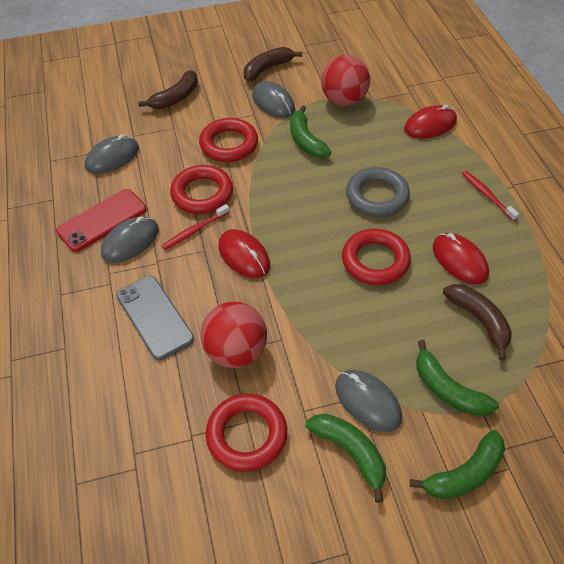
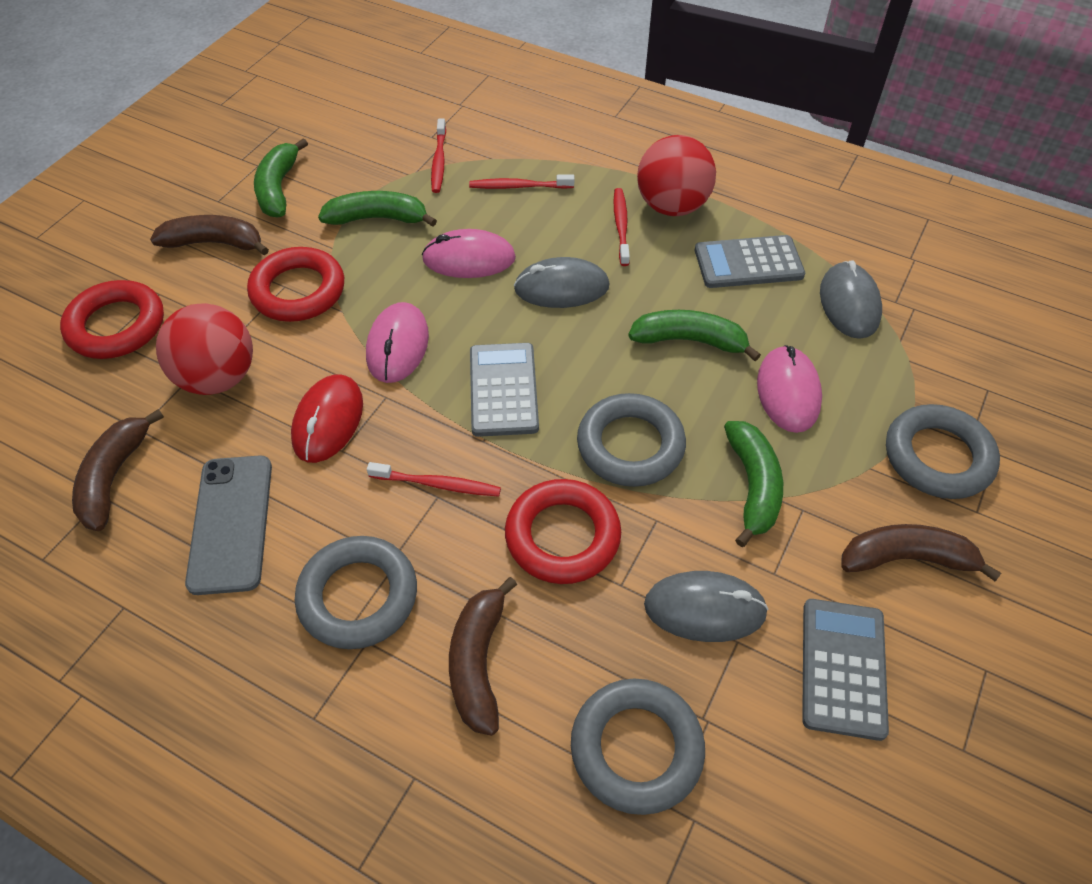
brown banana: [138,70,198,109] [244,47,302,82] [443,284,512,360] = 3 -> [72,409,164,531] [150,215,269,255] [449,577,517,736] [841,524,1001,581] = 4
grey calculator: none = 0 -> [470,343,539,437] [695,235,805,288] [802,599,889,741] = 3
grey mouse: [85,134,139,174] [101,216,159,263] [252,81,295,118] [335,370,402,432] = 4 -> [514,257,610,308] [644,571,769,642] [820,260,882,339] = 3
grey ring: [346,167,410,217] = 1 -> [295,536,417,649] [571,678,705,815] [577,393,686,487] [886,404,1000,499] = 4
pink mouse: none = 0 -> [366,302,429,383] [422,229,516,278] [757,345,822,433] = 3
red mouse: [218,229,270,278] [404,105,457,139] [433,233,489,284] = 3 -> [291,375,363,463] = 1
red phone: [56,189,147,252] = 1 -> none = 0
red ring: [170,165,233,214] [199,118,258,162] [206,394,287,472] [342,229,411,285] = 4 -> [60,280,164,359] [247,247,344,322] [505,479,621,584] = 3
red toothbrush: [162,204,230,250] [462,171,519,221] = 2 -> [367,462,501,496] [431,118,446,193] [469,175,574,189] [614,188,630,266] = 4

